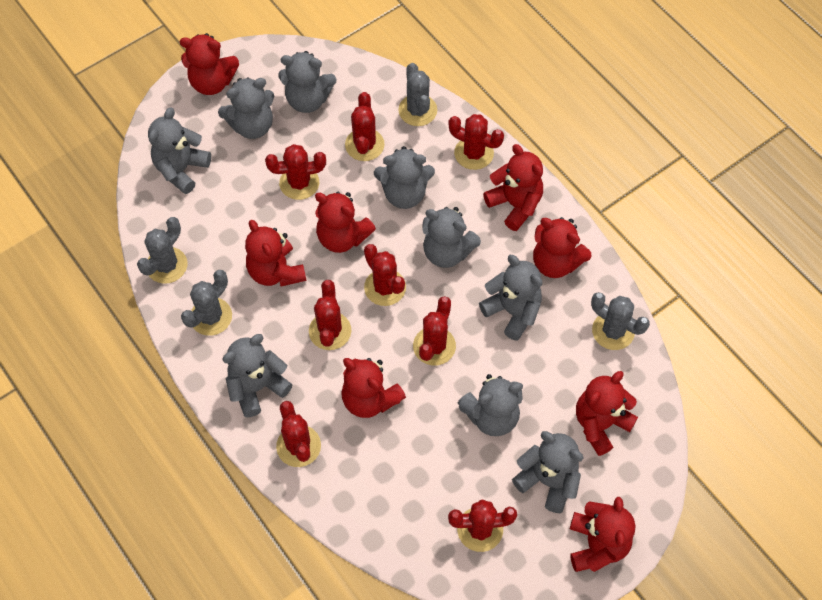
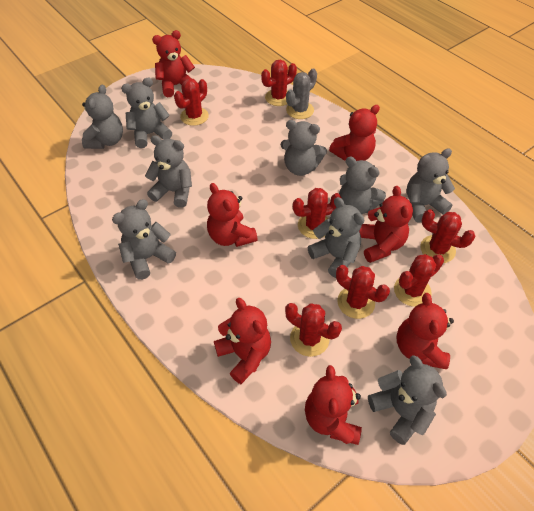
grey cactus: [137,217,187,284] [181,270,232,336] [398,63,437,126] [591,292,650,350] = 4 -> [286,69,317,119] = 1
red cactus: [265,144,326,200] [276,401,321,467] [309,280,351,350] [345,92,385,161] [364,244,406,306] [413,296,456,365] [448,499,517,552] [449,114,504,170] = 8 -> [174,78,209,126] [261,60,297,106] [285,303,342,357] [293,188,342,239] [336,265,390,319] [394,254,444,307] [420,209,475,263] = 7
red teddy bear: [180,33,239,95] [245,220,306,287] [315,192,376,253] [341,358,406,418] [483,144,543,231] [533,217,591,278] [570,497,635,572] [576,371,638,456] = 8 -> [152,30,195,97] [207,183,258,247] [214,298,271,384] [305,365,362,445] [329,105,380,161] [359,186,413,263] [397,293,454,369] = 7

